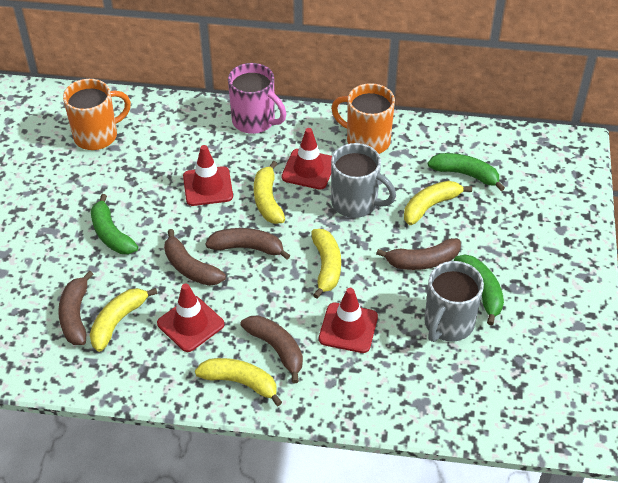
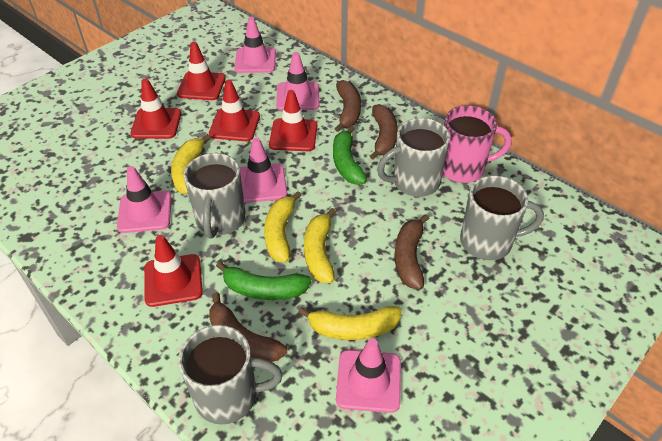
brown banana: [58,271,93,345] [164,229,226,286] [205,228,291,260] [240,315,303,383] [376,238,461,270] = 5 -> [209,292,287,362] [335,80,361,132] [370,104,398,160] [395,214,430,290] = 4
green banana: [91,194,138,254] [428,153,505,191] [454,254,504,326] = 3 -> [216,261,311,300] [333,126,367,185] = 2
grey mug: [331,143,396,218] [424,261,484,342] = 2 -> [178,325,283,425] [184,153,246,239] [377,118,450,197] [460,175,544,260] = 4
orange mug: [63,79,131,150] [331,83,395,154] = 2 -> none = 0
pink traffic cone: none = 0 -> [117,166,172,233] [234,17,276,73] [240,138,287,203] [276,52,319,111] [336,338,401,413] = 5
red traffic cone: [157,283,224,352] [183,145,233,206] [282,128,332,190] [319,288,378,353] = 4 -> [130,78,181,139] [144,235,203,307] [177,42,226,100] [209,80,260,141] [269,90,317,151] = 5
yellow banana: [90,288,158,352] [195,358,282,406] [254,161,285,224] [311,229,341,299] [404,181,472,225] = 5 -> [171,134,211,194] [264,191,301,262] [298,306,402,340] [304,208,336,283] = 4

